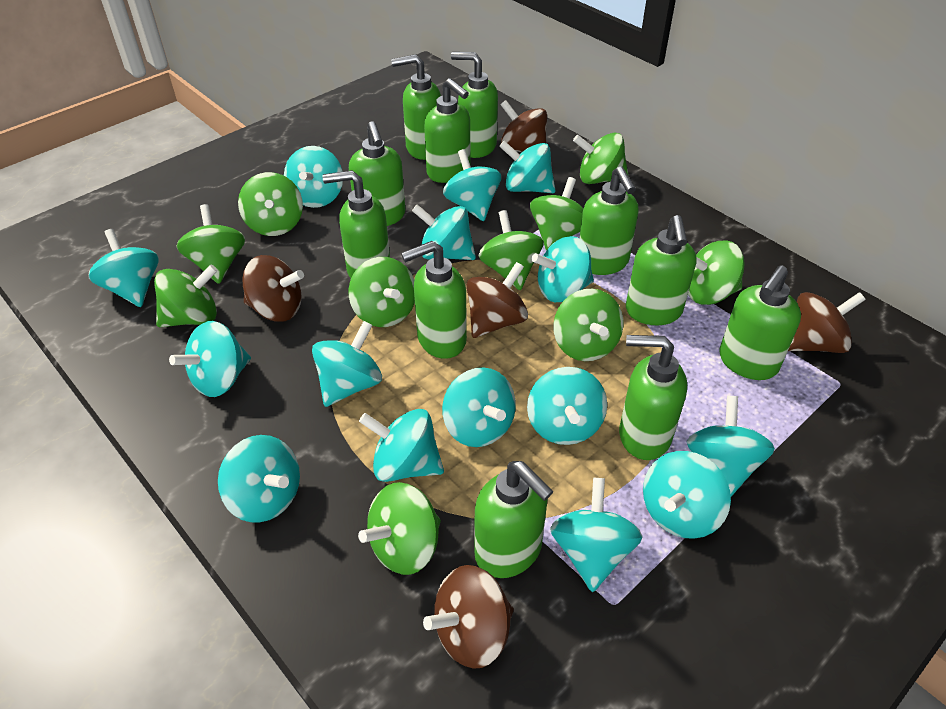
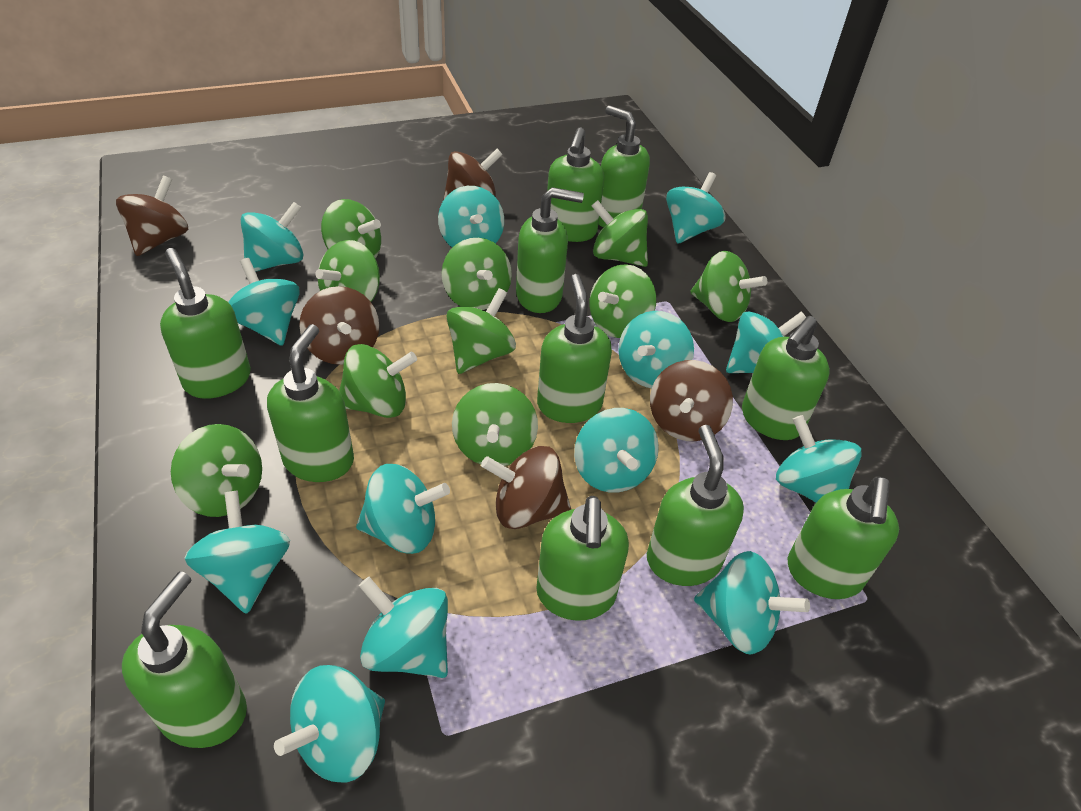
turquoise spinning top: [88,229,159,307] [169,321,251,397] [218,435,300,523] [284,146,343,208] [312,321,382,407] [359,409,444,482] [412,204,476,260] [442,367,516,447] [443,149,501,221] [499,141,556,193] [527,367,607,445] [532,236,594,302] [550,478,642,592] [643,451,731,539] [687,396,775,497] = 15 -> [184,490,290,614] [228,258,300,346] [241,202,304,272] [274,665,385,783] [356,464,450,554] [359,577,448,678] [438,186,504,248] [574,408,659,493] [618,311,694,388] [666,172,725,244] [694,551,810,655] [726,311,806,373] [776,415,862,503] = 13

